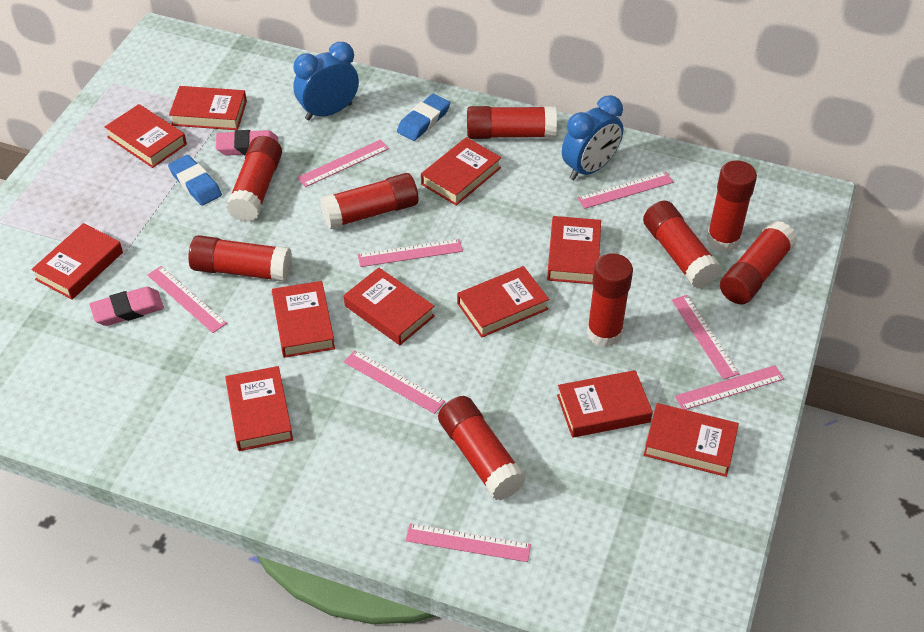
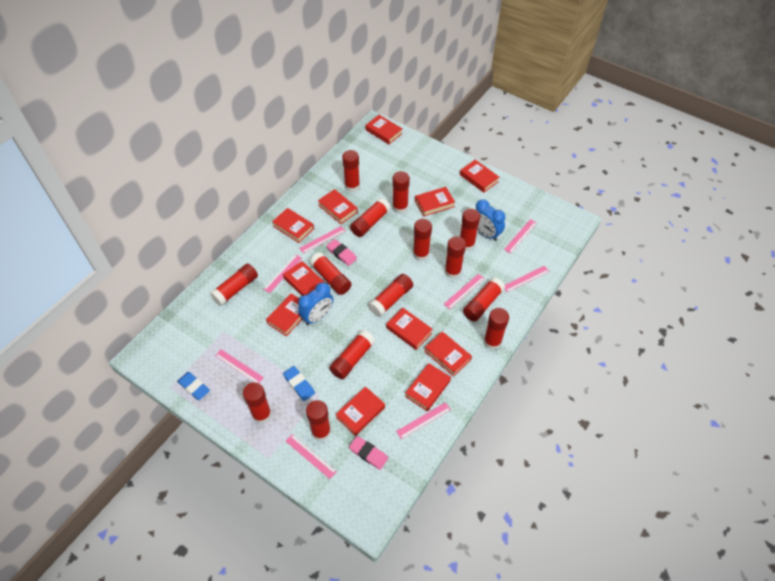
red glue stick: [188,235,292,282] [226,136,282,222] [320,173,419,229] [438,396,526,500] [467,106,557,139] [587,253,633,347] [643,200,722,289] [707,161,757,252] [720,221,797,304] = 9 -> [210,263,258,306] [243,382,271,424] [306,400,331,441] [310,252,351,295] [329,330,375,379] [342,150,360,192] [350,198,391,237] [369,274,413,317] [393,171,410,214] [413,219,432,261] [445,236,466,279] [460,209,480,251] [463,277,505,322] [484,308,509,350] = 14

